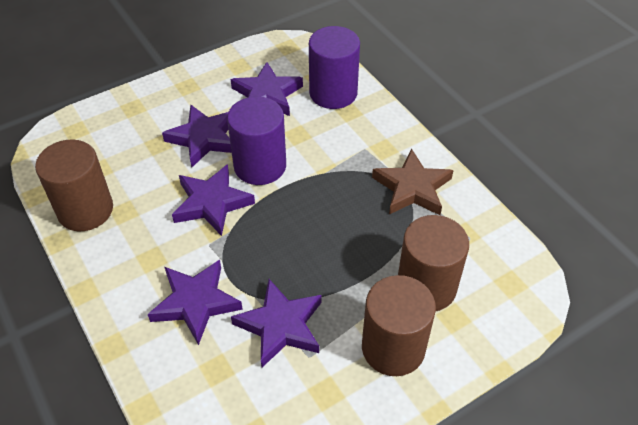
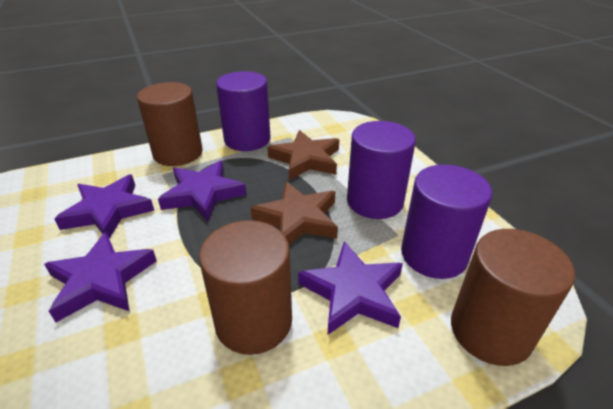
brown star: [372,148,454,215] = 1 -> [251,181,338,244] [267,130,339,180] = 2
purple cylinder: [227,96,286,185] [309,26,360,109] = 2 -> [216,71,271,151] [347,121,416,219] [401,165,492,279] = 3
purple star: [148,260,243,345] [162,105,232,167] [172,164,255,236] [231,62,303,116] [231,279,322,367] = 5 -> [44,232,157,322] [54,175,154,239] [158,160,246,221] [298,241,403,335] = 4

